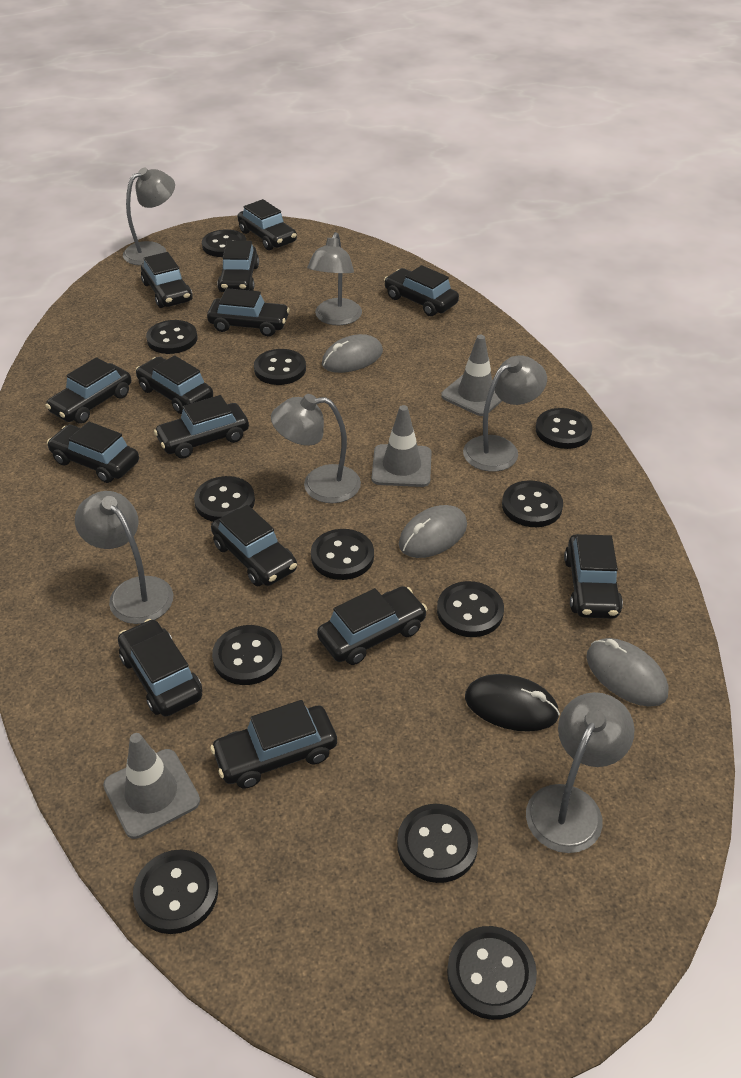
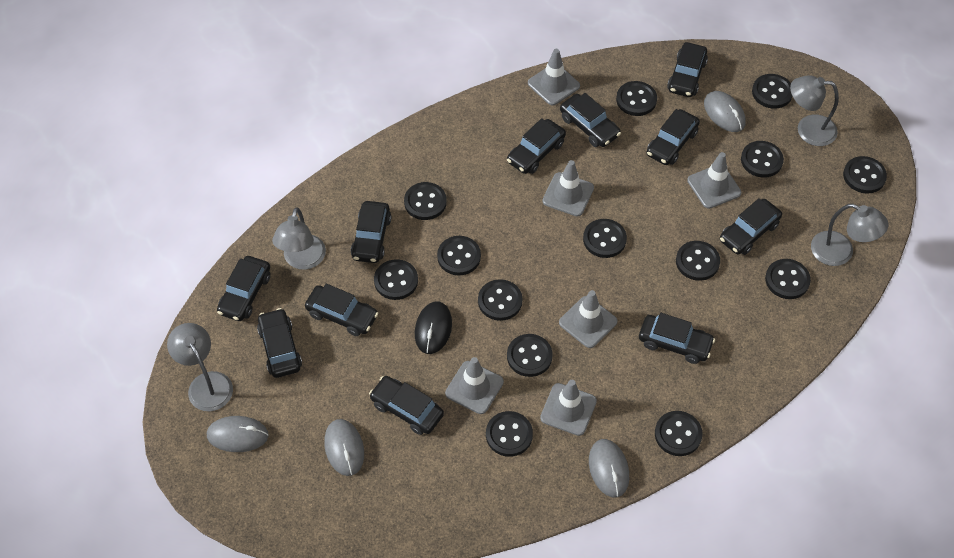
black button: [133,849,218,934] [146,320,198,354] [194,476,255,522] [202,229,246,257] [212,625,282,685] [254,349,306,385] [311,529,374,580] [397,804,478,883] [437,581,504,637] [447,926,537,1020] [502,480,563,527] [536,408,592,449] = 12 -> [374,259,418,300] [404,182,447,220] [437,236,481,275] [478,279,522,321] [486,411,533,457] [507,334,553,377] [583,219,627,258] [616,81,657,116] [655,411,702,456] [676,241,720,281] [741,141,784,178] [752,74,792,109] [765,259,811,299] [843,156,887,194] = 14
black car: [45,357,131,424] [47,421,139,483] [118,619,202,716] [136,355,213,414] [141,252,192,308] [154,395,249,459] [207,288,290,336] [210,700,337,788] [211,505,297,586] [217,241,259,292] [237,199,297,250] [317,586,427,665] [384,265,459,316] [564,534,623,619] = 14 -> [217,256,271,321] [257,308,302,378] [305,284,378,336] [351,201,391,263] [369,376,444,435] [507,118,566,174] [560,93,621,147] [639,313,715,364] [646,109,700,165] [667,42,708,97] [720,198,782,255] = 11
grey lamp: [75,491,173,624] [123,168,175,266] [271,394,361,503] [307,232,362,325] [463,355,547,472] [526,692,635,853] = 6 -> [167,323,233,411] [272,207,326,270] [790,75,839,146] [811,204,889,266] = 4
grey mouse: [322,334,383,373] [399,505,467,558] [586,638,668,706] = 3 -> [207,416,269,452] [324,419,364,476] [589,439,629,497] [704,91,746,132] = 4
grey traffic cone: [103,733,200,839] [372,405,431,487] [441,335,502,416] = 3 -> [445,357,504,414] [528,49,580,105] [540,380,597,436] [542,160,594,216] [559,290,618,348] [687,152,741,209] = 6

